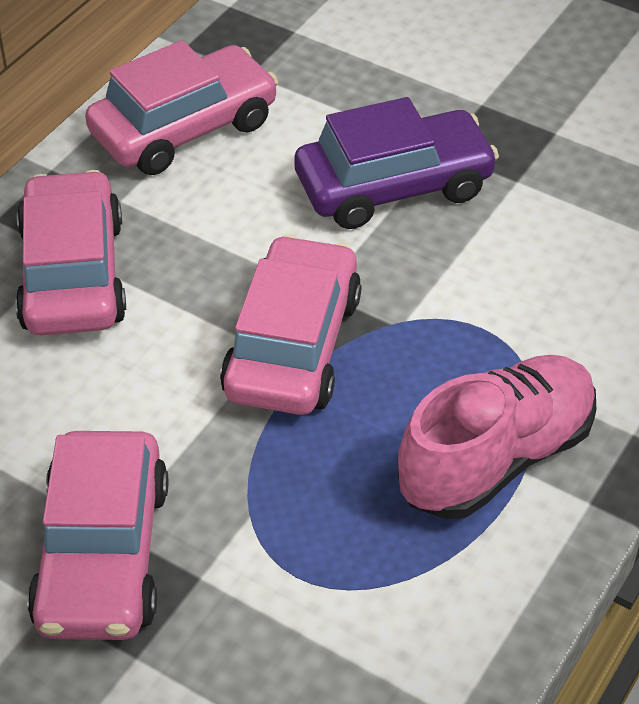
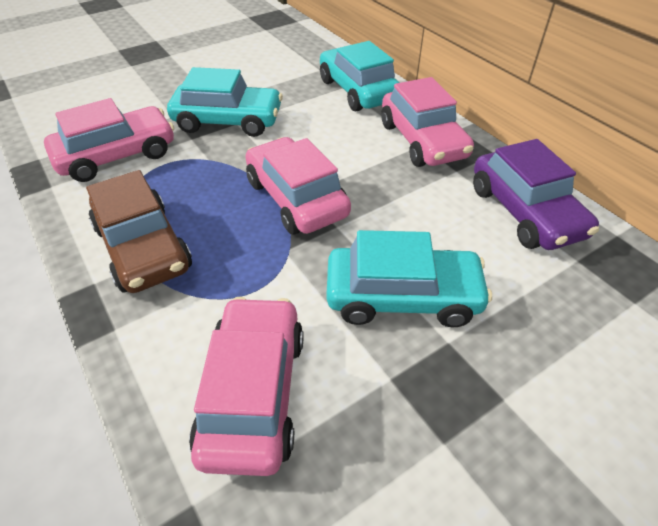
brown car: none = 0 -> [86,170,192,293] = 1
pink shoe: [398,355,596,519] = 1 -> none = 0
turquoise car: none = 0 -> [167,67,283,137] [320,41,400,111] [327,230,492,328] = 3

